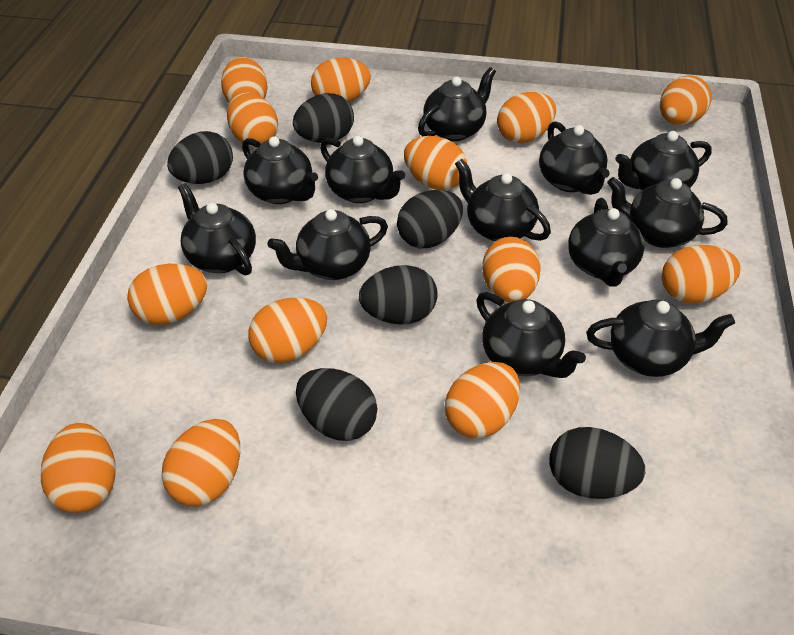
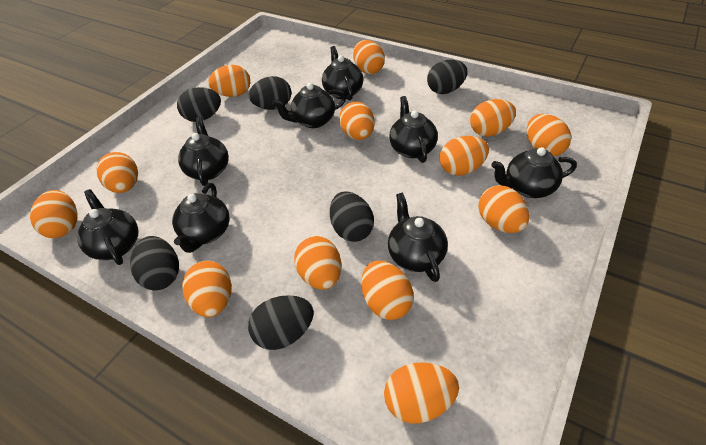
black teapot: [178,183,256,275] [242,136,318,204] [268,209,388,280] [320,136,405,203] [418,67,496,141] [455,159,551,242] [476,292,586,378] [539,121,610,195] [568,198,644,287] [586,299,735,377] [607,177,727,248] [616,131,712,190] = 12 -> [77,189,139,265] [172,183,229,253] [178,117,229,186] [272,83,346,128] [322,46,363,101] [388,193,448,282] [389,96,438,163] [491,147,577,198] = 8

